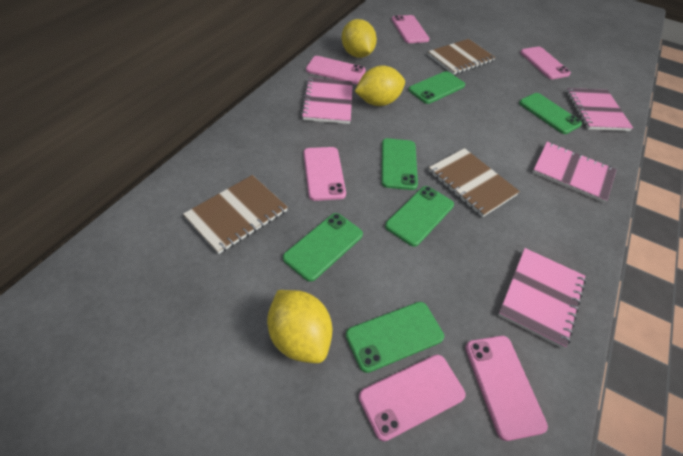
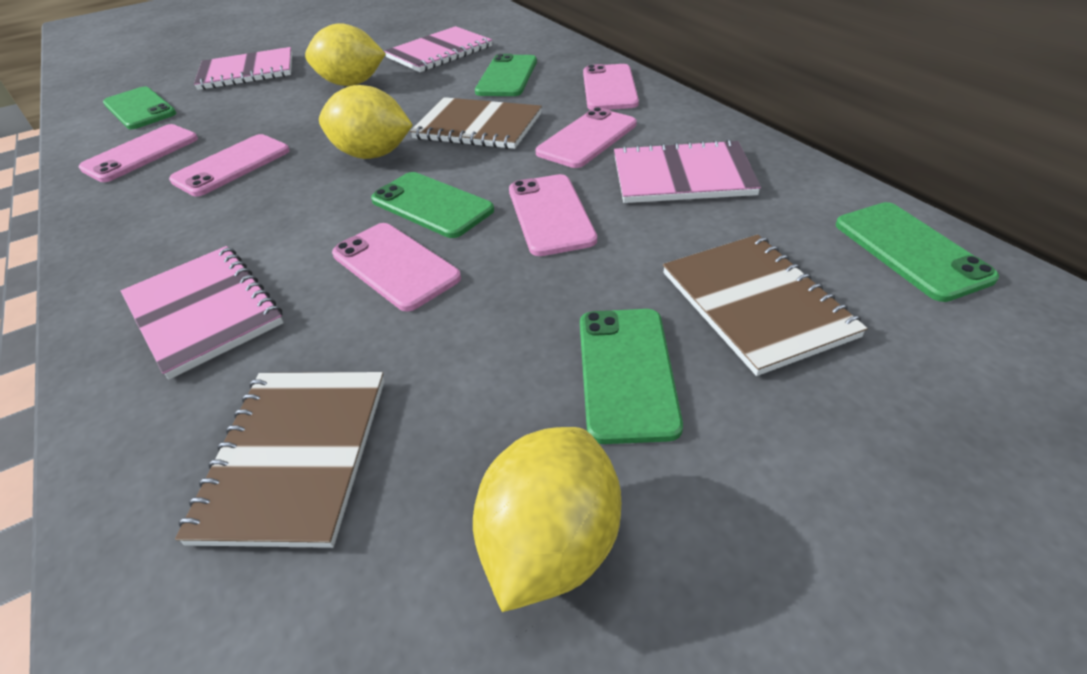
green phone: [283,213,363,282] [345,302,444,373] [381,138,418,190] [385,186,454,247] [409,71,465,104] [519,93,582,134] = 6 -> [103,86,176,129] [371,172,494,238] [475,54,537,96] [580,309,683,444] [836,202,999,302] = 5

